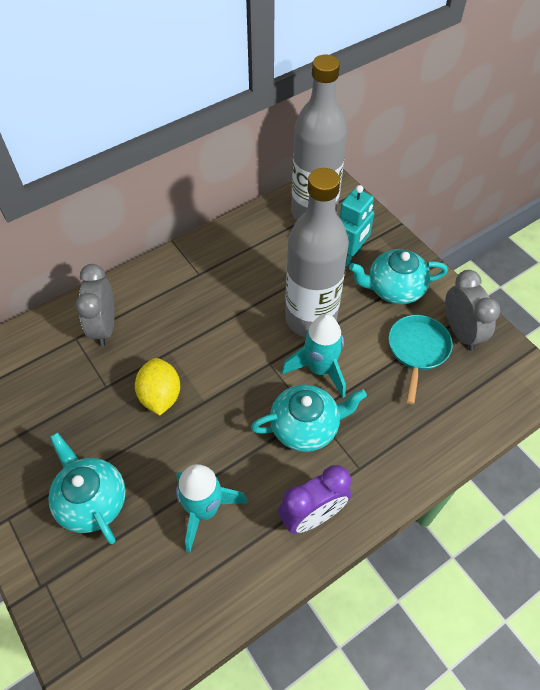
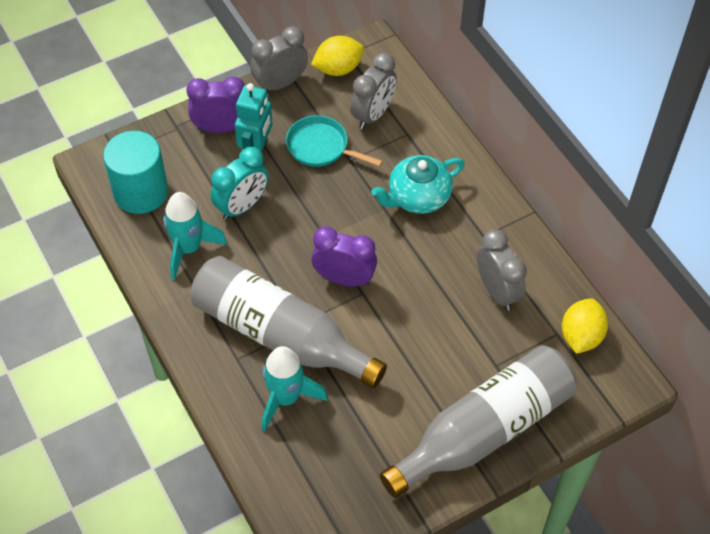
grey clock: [75,264,115,346] [445,270,500,351] = 2 -> [250,26,308,90] [350,53,397,129] [477,229,527,311] = 3
purple clock: [278,465,351,534] = 1 -> [186,77,245,133] [311,226,377,287] = 2
turquoise clock: none = 0 -> [211,147,268,220] = 1
turquoise cylinder: none = 0 -> [103,131,168,214] = 1
turquoise teapot: [48,433,126,544] [251,384,367,452] [349,249,448,304] = 3 -> [371,155,465,214] = 1
yellow lemon: [135,358,180,415] = 1 -> [311,36,364,76] [562,298,608,354] = 2

